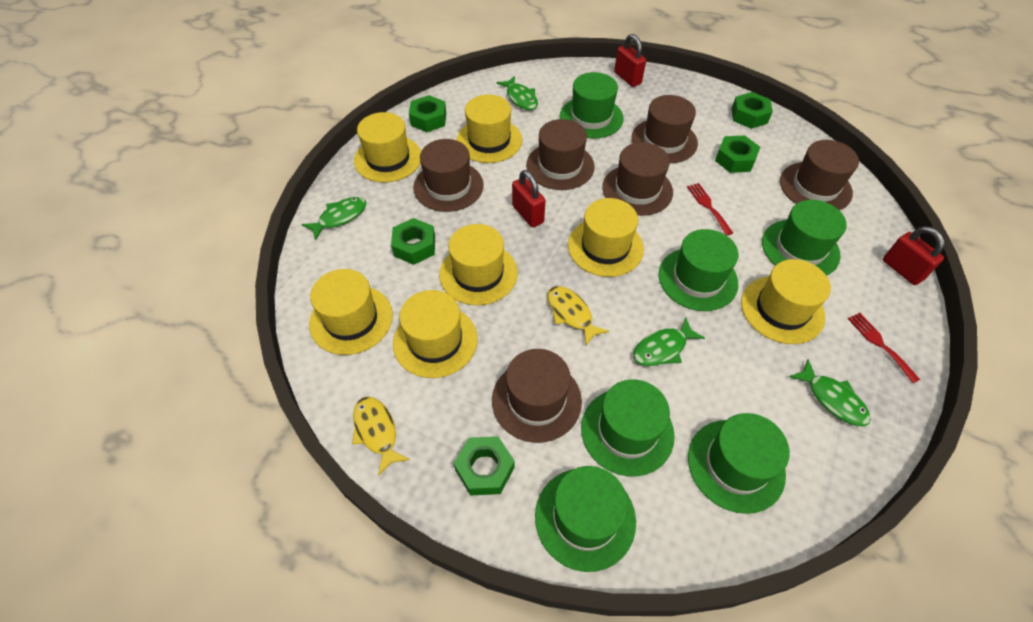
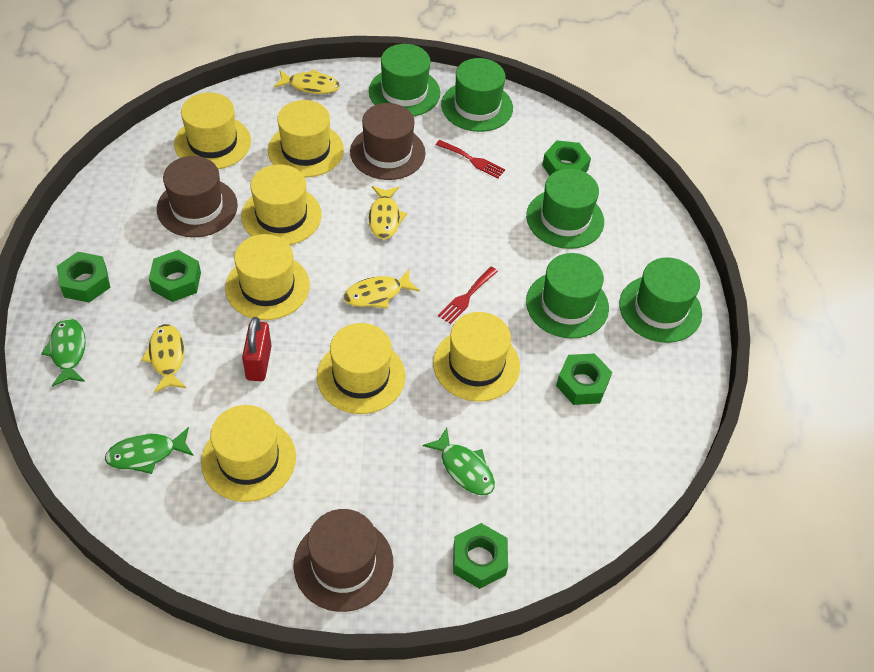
brown hat: [413,139,484,212] [492,349,582,443] [526,119,595,190] [602,142,673,216] [631,95,698,163] [780,140,859,210] = 6 -> [157,156,238,237] [294,509,393,612] [350,103,426,180] = 3
green fish: [302,197,367,240] [496,76,538,110] [633,317,705,366] [789,359,871,426] = 4 -> [41,318,86,387] [105,427,194,474] [423,428,495,495] = 3
green hat: [535,466,636,572] [560,72,623,139] [581,379,675,477] [659,229,738,311] [688,413,790,514] [762,200,847,276] = 6 -> [369,44,440,117] [441,58,513,132] [526,169,604,249] [526,253,609,339] [619,257,702,343] = 5
red padlock: [512,170,545,227] [614,34,646,87] [883,226,945,285] = 3 -> [242,317,271,381] = 1
yellow fish: [352,397,410,476] [548,286,609,346] = 2 -> [141,324,186,393] [274,69,340,94] [344,269,420,309] [368,186,407,240] = 4

